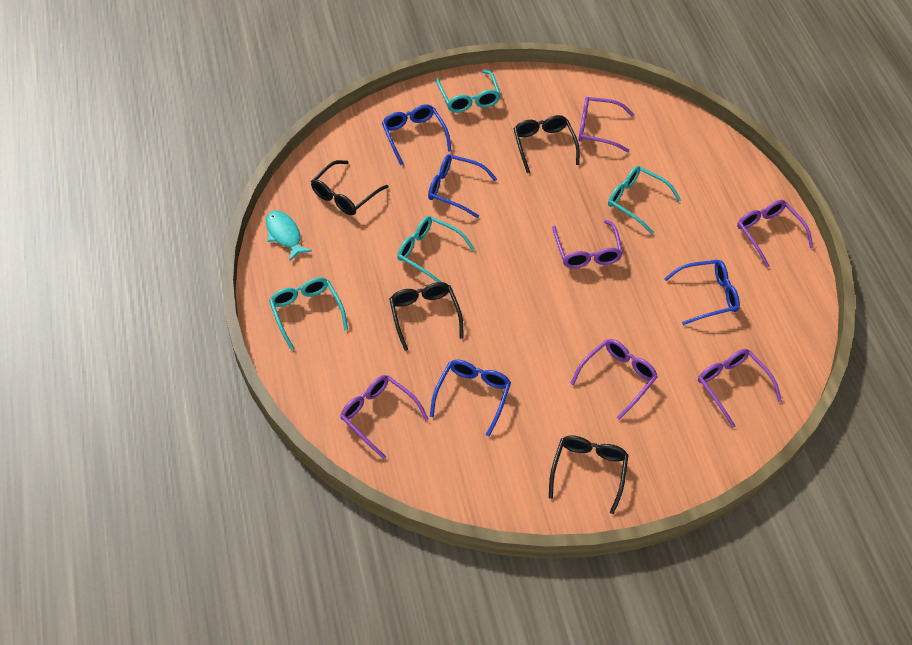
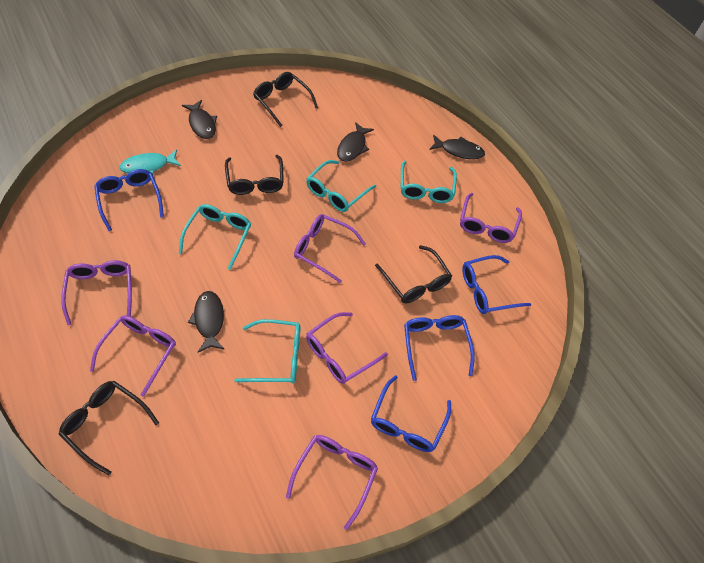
black fish: none = 0 -> [182,100,217,139] [188,291,225,352] [337,122,374,162] [429,135,485,159] = 4

